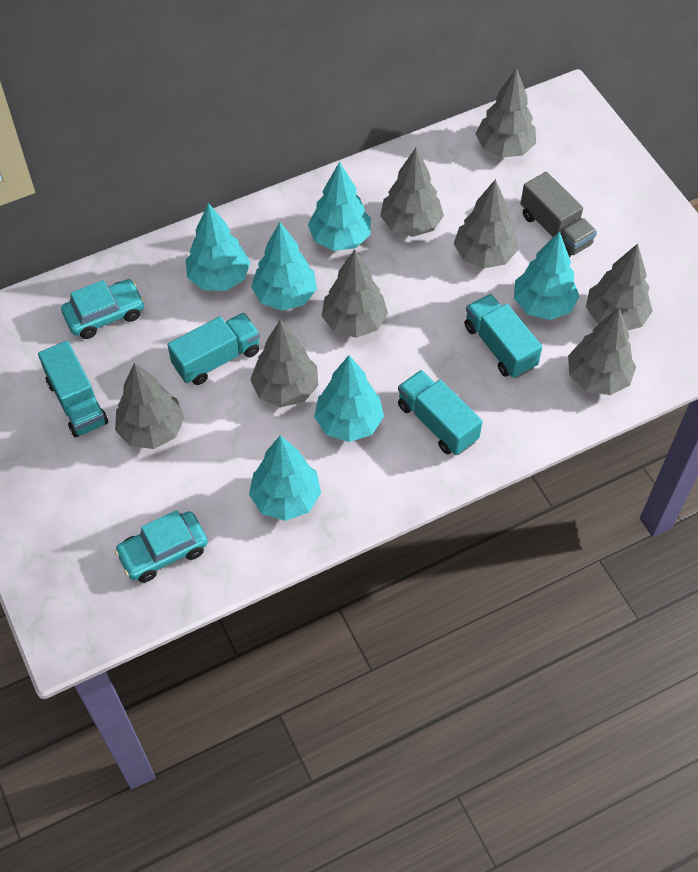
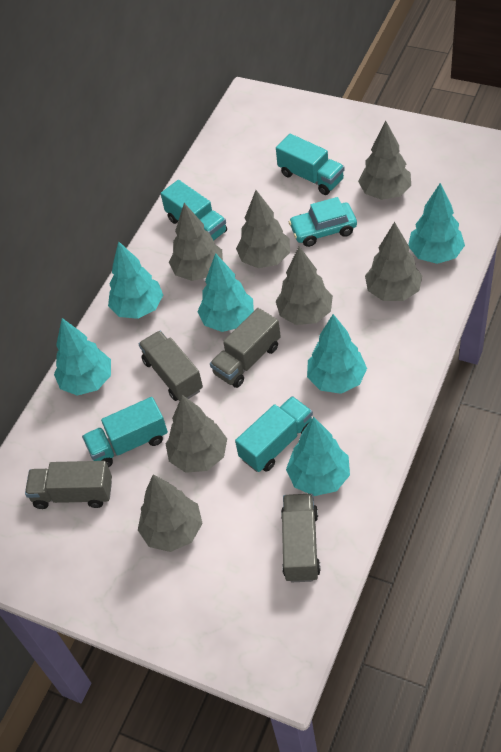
grey tree: [115,363,185,449] [250,320,318,407] [322,249,388,338] [380,148,444,237] [454,179,518,268] [476,68,536,158] [568,308,636,395] [586,243,653,330] = 8 -> [138,475,203,552] [166,395,227,473] [169,203,223,281] [236,190,290,268] [276,246,333,325] [358,121,411,200] [365,222,422,301] = 7
grey truck: [520,172,597,257] = 1 -> [25,461,112,509] [138,331,203,401] [210,308,281,388] [281,494,321,582] = 4
turquoise car: [61,279,145,339] [114,510,208,583] = 2 -> [289,197,357,247] = 1

